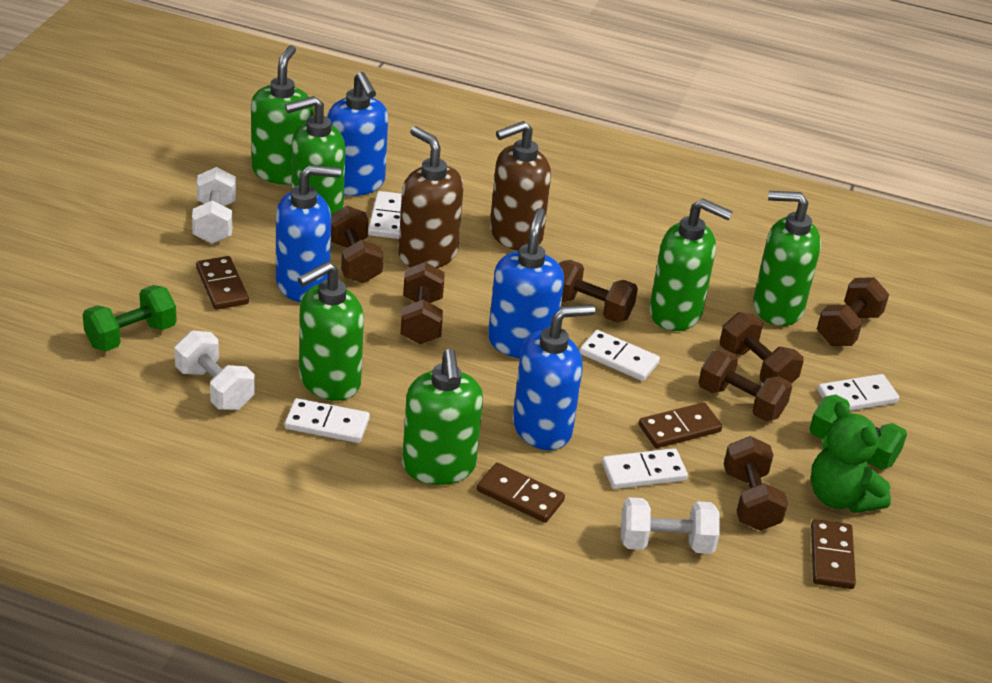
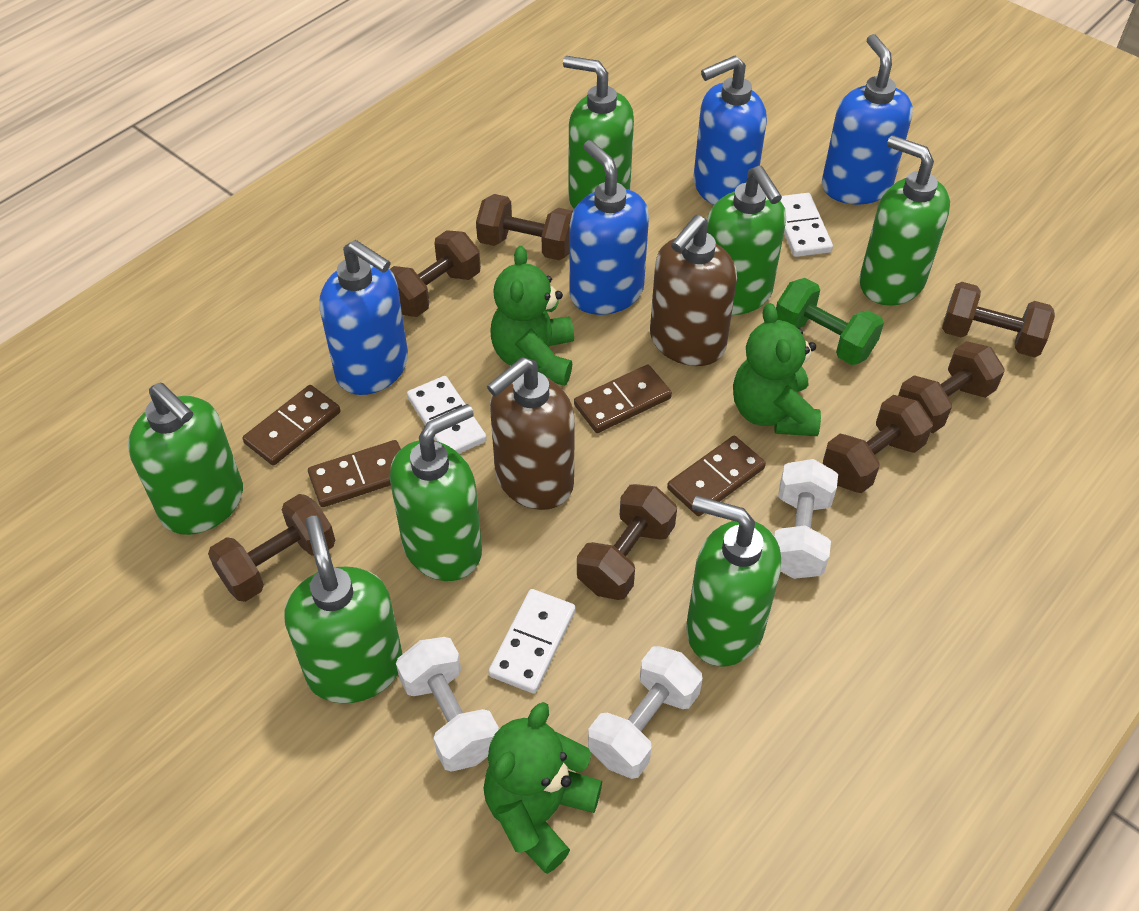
green dumbbell: [83,285,177,351] [810,394,907,470] = 2 -> [776,278,884,365] = 1
green soap dispenser: [251,45,314,184] [285,96,345,214] [298,262,364,401] [402,349,483,485] [649,199,733,331] [753,191,821,326] = 6 -> [128,383,243,535] [284,516,402,703] [390,404,482,581] [563,56,634,209] [686,496,781,666] [707,166,786,315] [859,135,950,306] = 7
green teddy bear: [811,401,891,513] = 1 -> [483,702,602,874] [490,246,574,386] [733,303,821,436] = 3
white domino: [285,398,370,443] [368,191,402,239] [580,330,660,381] [602,448,688,489] [818,374,899,411] = 5 -> [407,376,487,453] [488,589,575,694] [780,193,833,257] = 3

